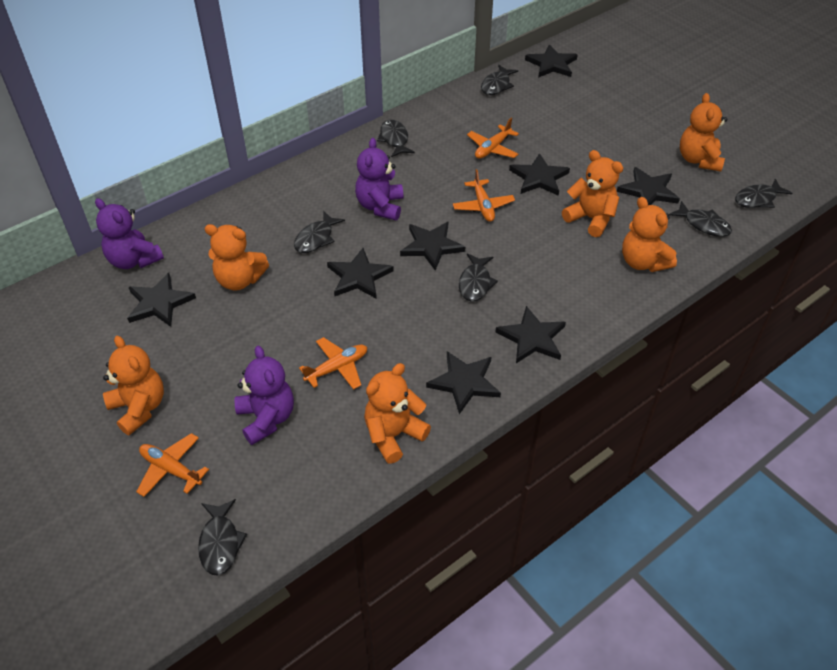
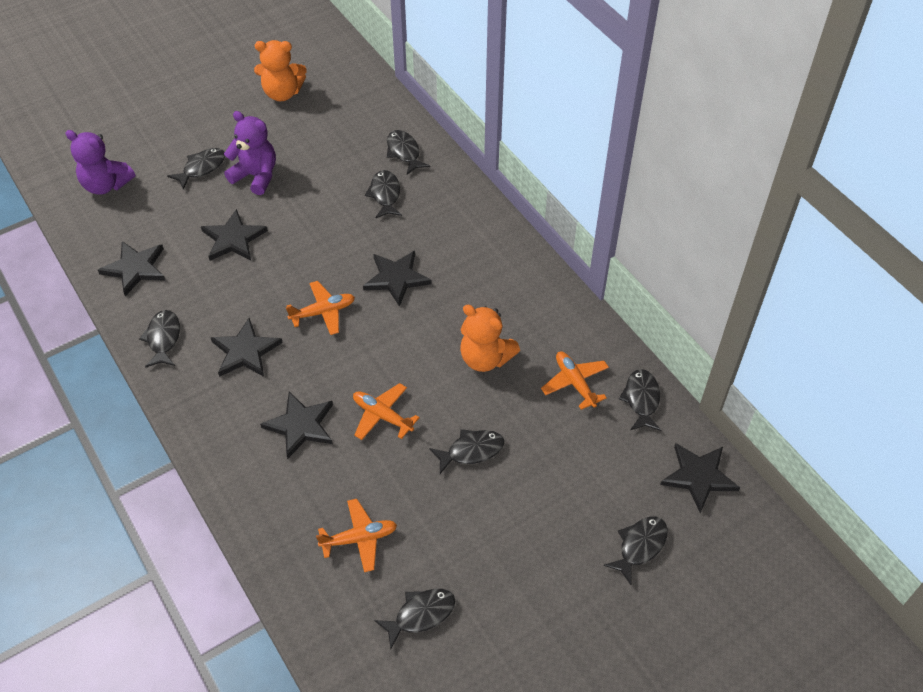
black fish: [198,499,247,575] [294,211,345,253] [377,120,415,157] [459,253,498,302] [481,65,518,95] [669,201,732,237] [735,178,792,208] = 7 -> [139,310,180,368] [167,148,225,190] [365,170,402,218] [374,589,455,649] [387,130,430,175] [429,429,504,474] [604,517,668,585] [619,369,661,431] = 8
black star: [127,273,196,327] [327,248,394,299] [400,222,465,271] [426,351,501,414] [495,306,566,363] [509,153,570,196] [525,44,578,78] [617,167,680,205] = 8 -> [98,241,165,296] [201,209,268,261] [211,318,283,377] [260,392,333,459] [363,251,432,307] [660,443,740,513] = 6
orange teddy bear: [103,336,164,435] [205,224,269,290] [364,363,431,464] [562,150,623,237] [622,197,677,272] [680,93,728,171] = 6 -> [254,40,307,101] [460,305,520,372] = 2
purple teddy bear: [95,198,164,269] [235,346,294,445] [355,138,403,220] = 3 -> [65,130,135,195] [224,111,276,195] = 2

